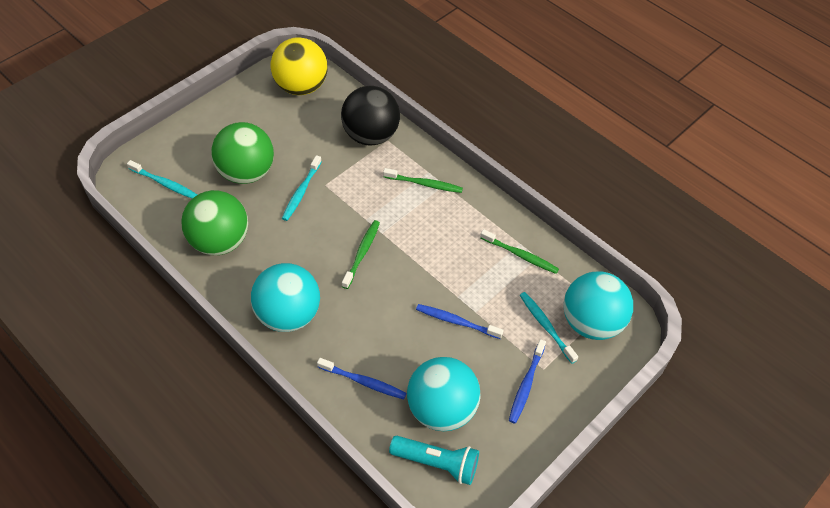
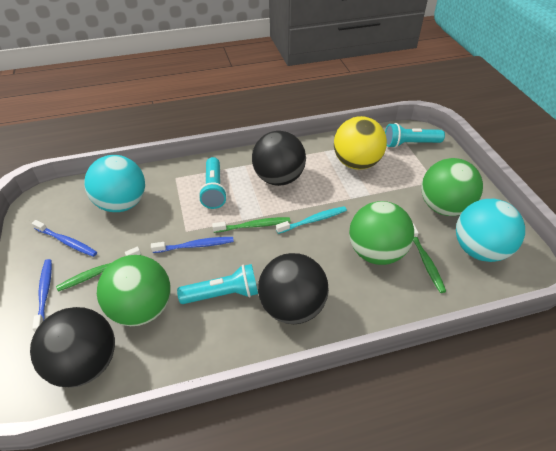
black ball: [341,86,400,145] = 1 -> [30,307,115,388] [252,131,306,186] [258,253,329,324] = 3
green ball: [181,190,248,255] [211,122,274,184] = 2 -> [97,255,171,326] [349,201,414,265] [421,158,483,216] = 3
turquoise ball: [251,263,320,332] [407,357,481,431] [563,271,633,340] = 3 -> [84,155,145,212] [456,199,525,262] = 2
turquoise flashlight: [389,436,479,485] = 1 -> [177,264,258,304] [199,157,227,209] [385,123,445,148] = 3
turquoise toothbrush: [127,160,198,199] [282,155,322,221] [520,292,578,364] = 3 -> [276,206,347,234] = 1

